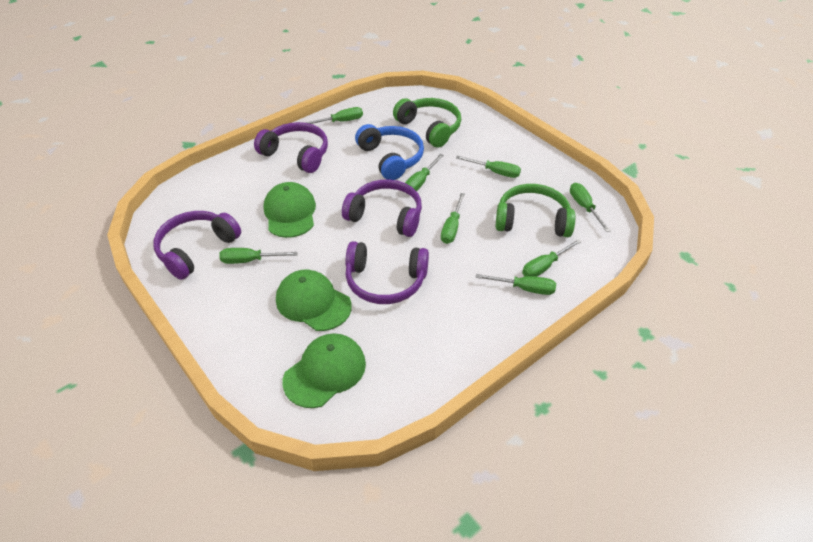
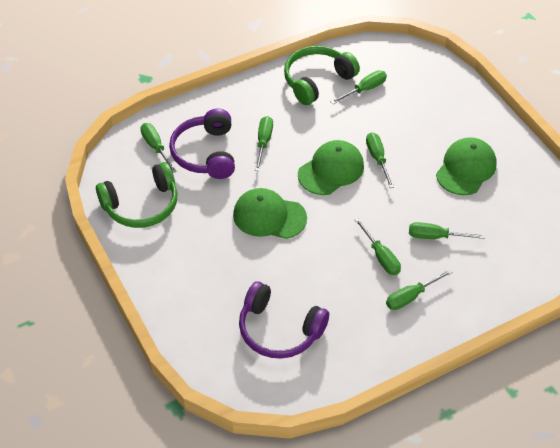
blue headphones: [355,124,424,180] = 1 -> none = 0
green screwdriver: [219,248,298,264] [305,107,363,124] [405,154,444,191] [441,193,465,244] [456,156,521,178] [475,274,556,295] [522,239,581,277] [570,183,611,232] = 8 -> [141,123,177,173] [255,116,273,171] [331,70,387,104] [354,218,401,275] [366,132,394,188] [386,269,453,310] [409,222,485,239] = 7
purple headphones: [153,211,241,280] [254,122,328,173] [342,180,422,237] [345,241,429,304] = 4 -> [169,109,235,179] [239,281,329,359] = 2

